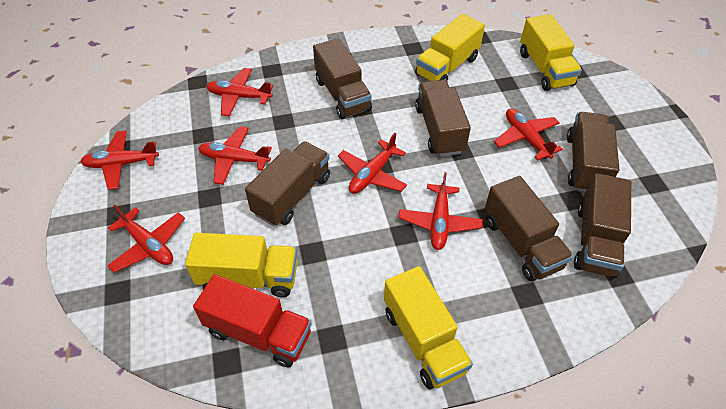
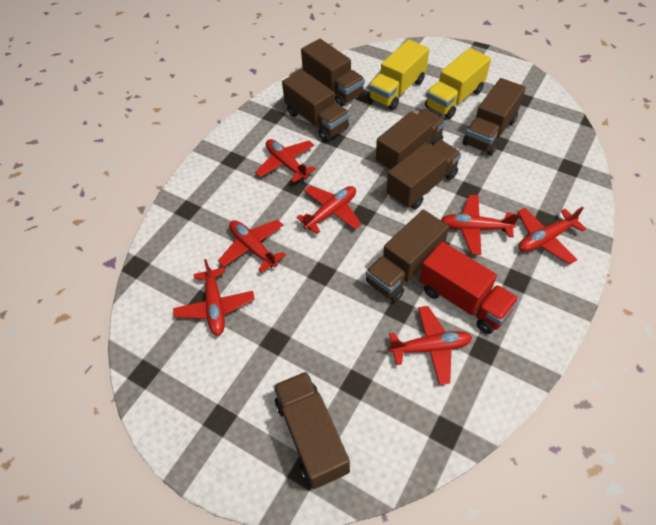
brown truck: [245,141,330,226] [313,38,372,119] [415,80,471,157] [485,176,573,281] [567,112,619,192] [574,173,631,278] = 6 -> [273,371,350,489] [282,70,350,141] [301,39,365,107] [366,210,449,302] [376,109,446,171] [386,140,461,209] [463,78,526,155] = 7
yellow truck: [185,233,297,297] [384,266,473,390] [415,14,485,81] [520,14,582,91] = 4 -> [368,39,429,110] [425,48,491,119] = 2

